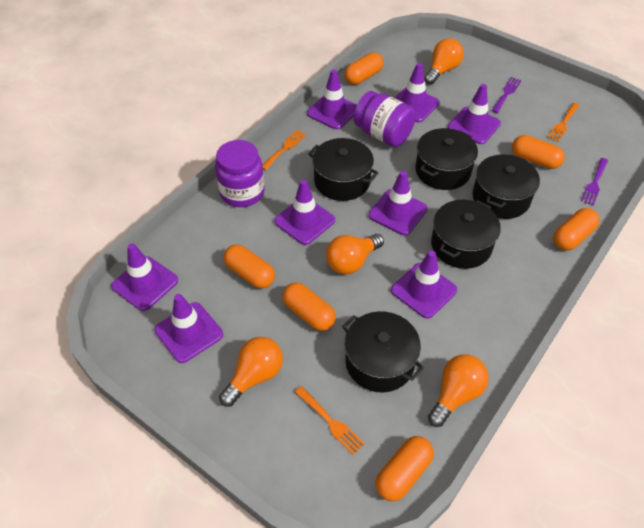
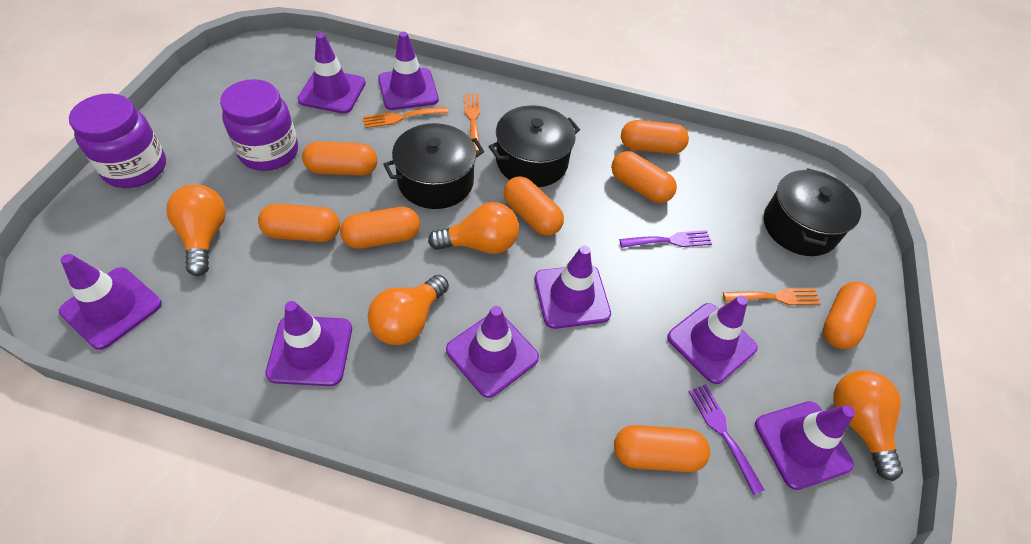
black pot: [308,138,378,201] [342,311,424,393] [415,128,478,190] [431,200,501,269] [473,154,540,219] = 5 -> [383,123,484,209] [488,105,580,187] [764,168,861,256] = 3
orange capsule: [224,244,275,289] [283,282,336,331] [344,52,384,85] [375,436,434,501] [512,135,565,169] [553,208,599,251] = 6 -> [258,204,340,242] [302,141,377,176] [340,207,420,249] [504,176,564,236] [611,151,677,203] [614,425,710,472] [621,120,689,154] [823,282,877,349] = 8

